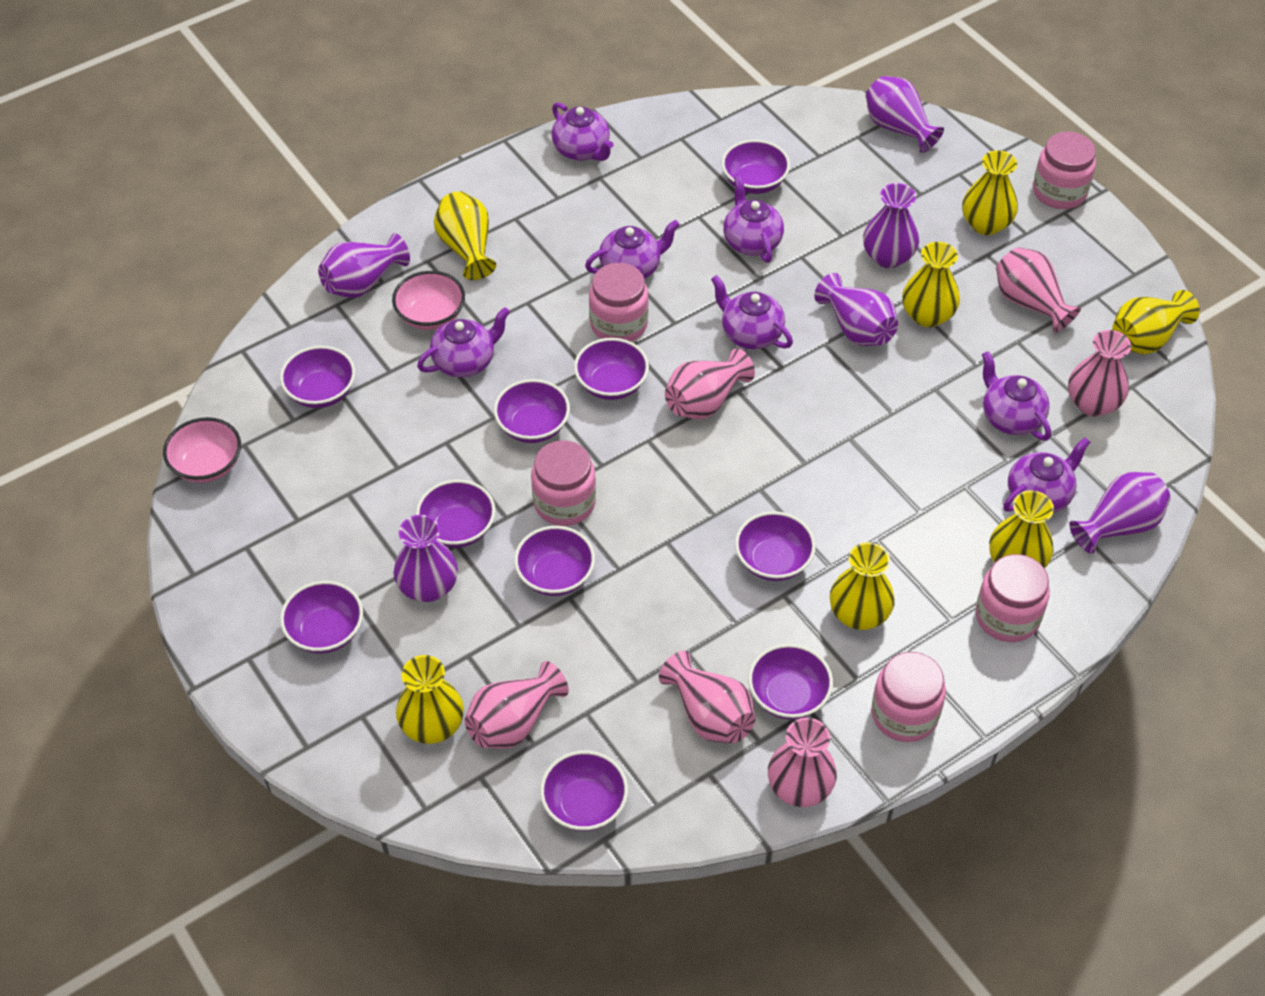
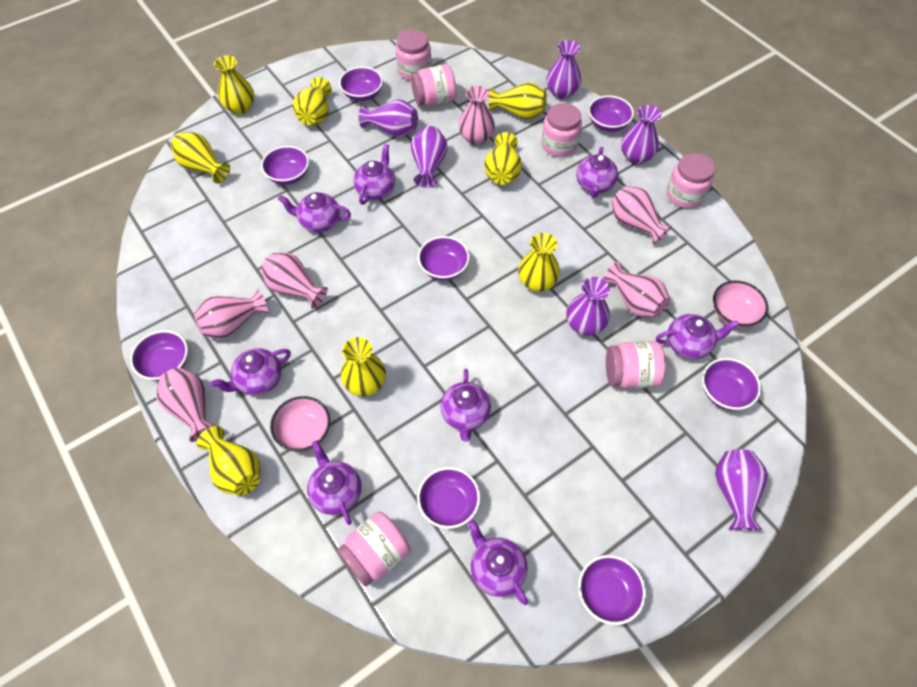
pink jar: [531,440,596,526] [589,263,649,342] [871,652,946,742] [976,554,1050,642] [1033,132,1096,209] = 5 -> [337,512,410,587] [396,29,431,81] [411,64,456,106] [542,103,582,157] [606,341,666,388] [667,153,715,209] = 6
purple bowl: [280,346,355,408] [280,581,363,653] [416,480,496,548] [494,379,570,443] [514,526,595,596] [540,750,628,831] [574,338,649,400] [722,140,790,194] [735,511,816,581] [748,644,833,720] = 10 -> [130,330,188,381] [261,146,309,185] [339,67,383,101] [417,467,480,529] [418,236,470,280] [578,555,646,625] [588,95,634,132] [702,358,761,410] = 8
purple teapot: [417,307,510,378] [552,102,614,161] [585,220,680,279] [711,275,793,349] [723,175,784,263] [982,351,1051,441] [1003,438,1090,513] = 7 -> [210,348,291,395] [278,192,351,232] [307,440,362,525] [353,144,395,205] [440,369,491,441] [468,520,528,605] [576,147,618,198] [656,314,739,359] = 8
yellow vase: [396,655,464,744] [434,191,496,280] [830,542,895,630] [902,242,960,327] [962,150,1018,235] [989,490,1054,568] [1112,290,1200,354] = 7 -> [171,132,230,183] [197,426,260,496] [214,55,255,115] [293,77,332,125] [341,337,386,396] [484,132,522,185] [489,82,547,119] [518,233,560,292] = 8

